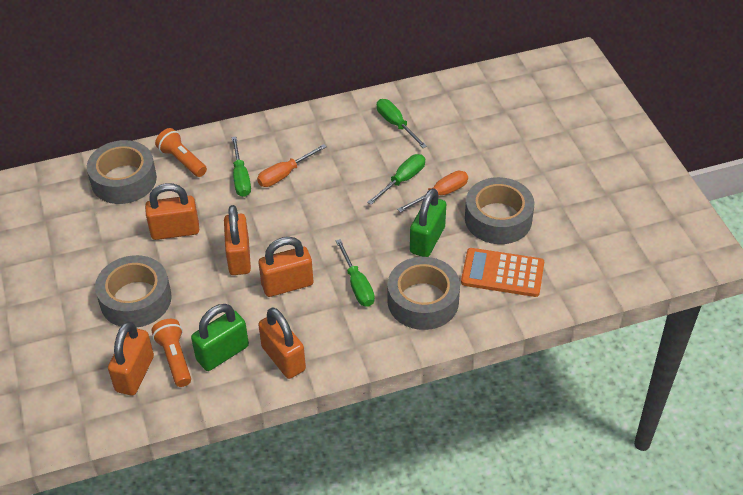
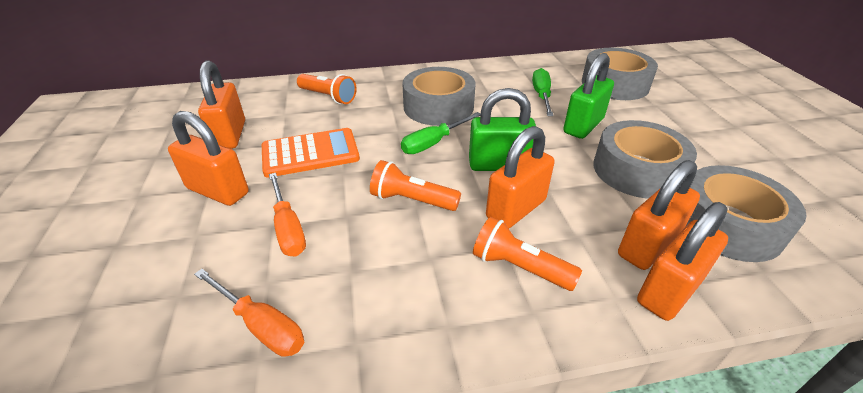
green screwdriver: [231,136,251,197] [336,239,375,307] [367,154,425,205] [377,99,427,148] = 4 -> [401,112,481,154] [532,68,553,116] = 2
orange flashlight: [151,319,191,387] [155,128,207,177] = 2 -> [297,74,356,104] [370,160,461,211] [473,217,582,291] = 3

